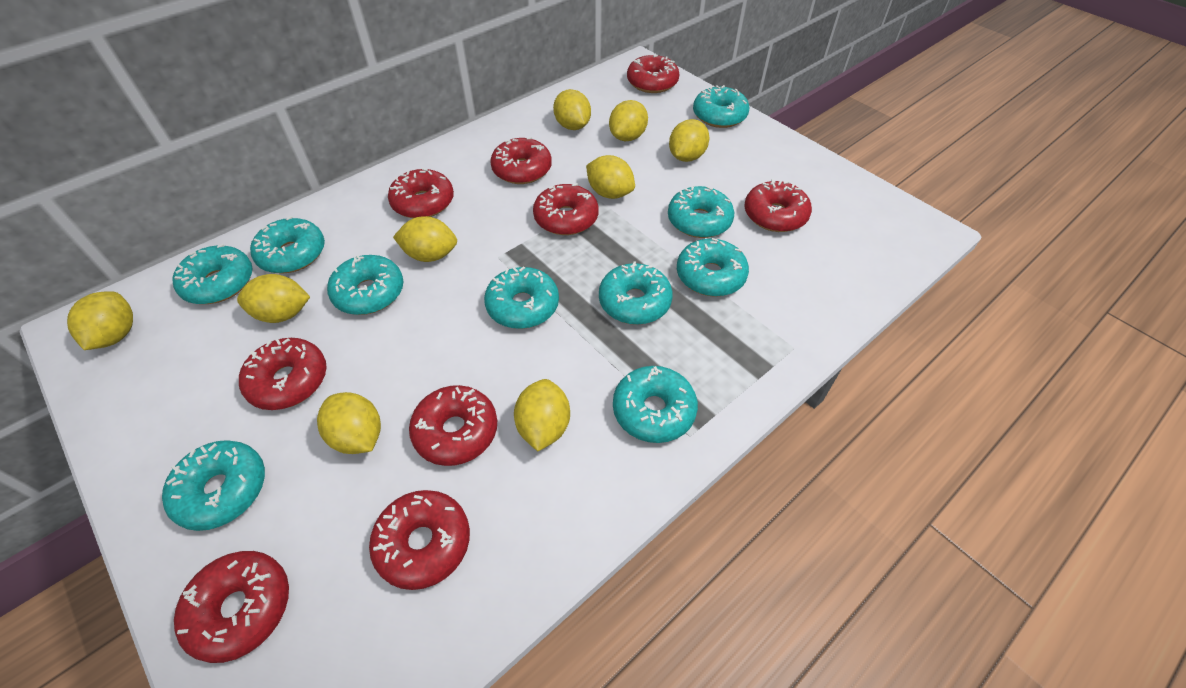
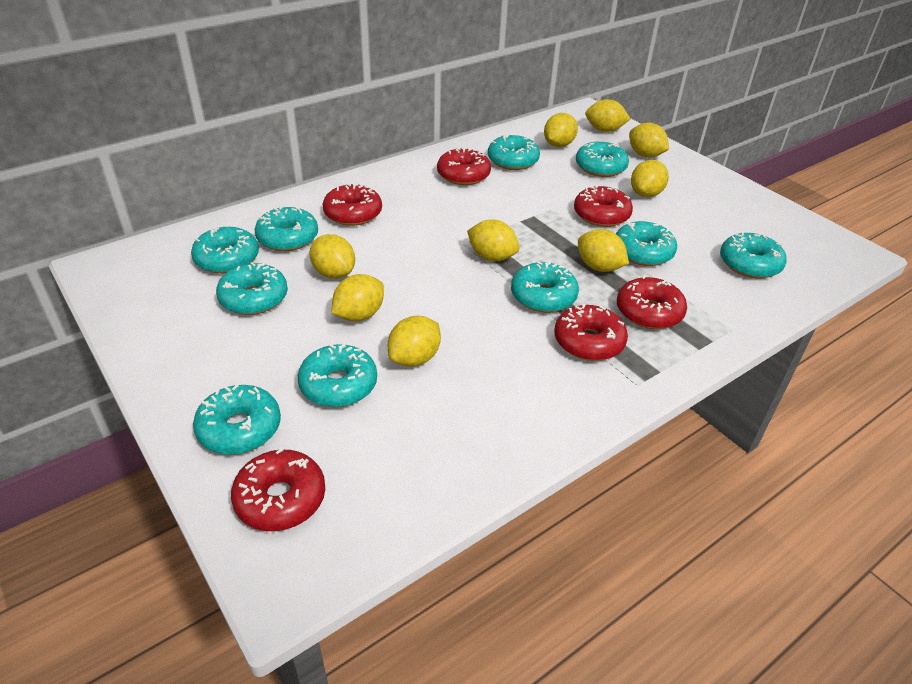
red donut: [174,551,289,663] [239,338,327,410] [369,490,470,590] [388,168,454,218] [409,385,497,466] [490,137,552,184] [533,183,599,235] [627,55,679,93] [744,179,812,232] = 9 -> [231,448,325,531] [323,183,382,226] [437,147,491,185] [554,304,628,361] [574,185,633,227] [617,275,687,329] = 6

